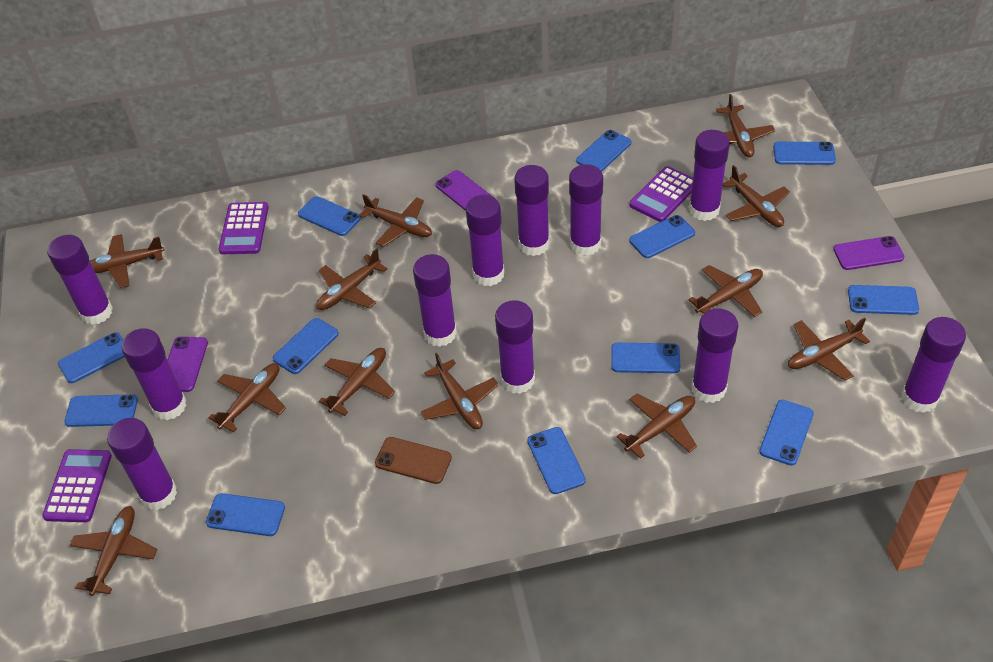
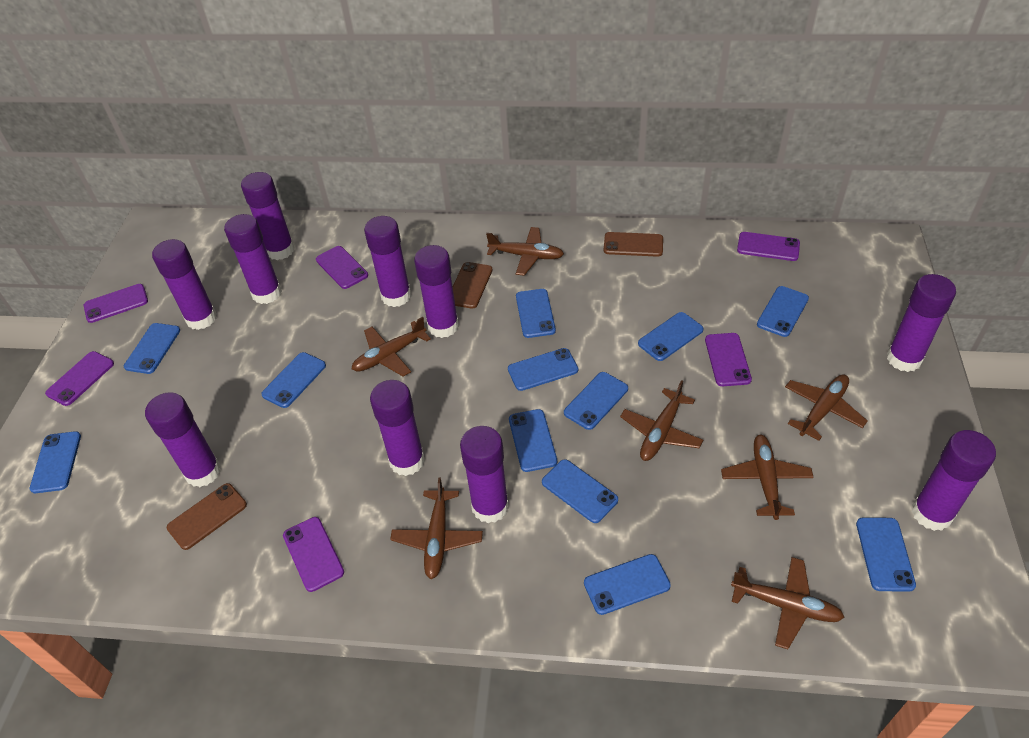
brown phone: [375,437,452,484] = 1 -> [167,483,247,550] [453,262,492,309] [604,232,663,257] = 3
brown plane: [69,506,157,596] [90,234,164,288] [208,363,286,433] [316,248,388,310] [319,348,395,416] [359,194,432,247] [420,353,499,429] [616,394,697,459] [688,265,763,317] [716,94,775,157] [723,165,790,227] [788,318,870,380] = 12 -> [352,317,431,377] [390,477,483,579] [486,227,564,276] [620,380,703,461] [721,434,814,520] [731,557,844,649] [785,374,868,441] = 7
purple calculator: [42,449,112,522] [219,202,269,254] [630,166,693,222] = 3 -> none = 0
purple glue stick: [47,235,113,325] [107,418,177,510] [122,328,187,420] [413,254,457,347] [466,195,505,286] [495,300,535,394] [514,165,550,256] [569,164,603,256] [689,130,730,221] [692,308,738,403] [901,317,966,413] = 11 -> [145,392,221,487] [152,239,217,330] [224,214,282,304] [241,172,294,260] [364,216,411,307] [370,380,425,476] [414,245,459,338] [460,426,509,523] [887,274,956,372] [912,430,996,531] = 10
purple phone: [168,337,208,392] [435,170,493,211] [833,236,904,270] = 3 -> [45,351,114,406] [84,284,148,323] [283,517,344,592] [316,246,368,289] [705,333,752,386] [737,232,800,261] = 6

